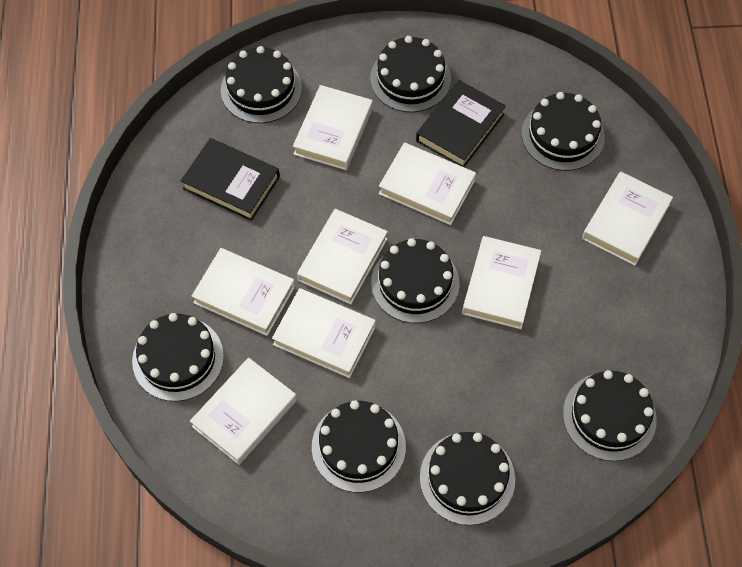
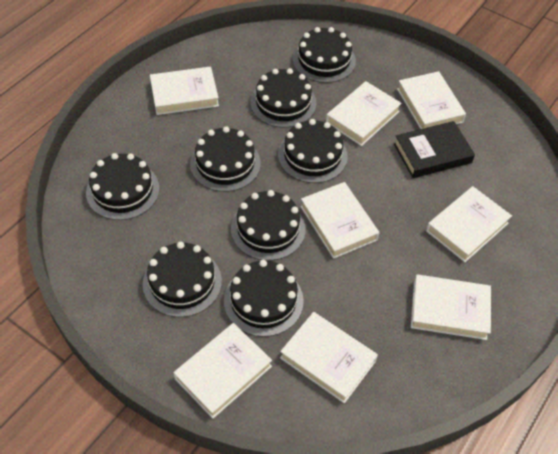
black book: [181,138,280,221] [416,80,506,167] = 2 -> [394,121,475,178] = 1

